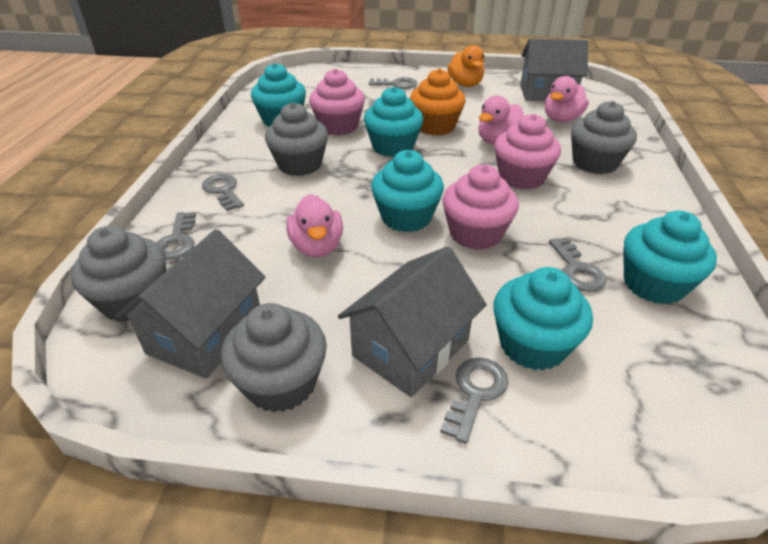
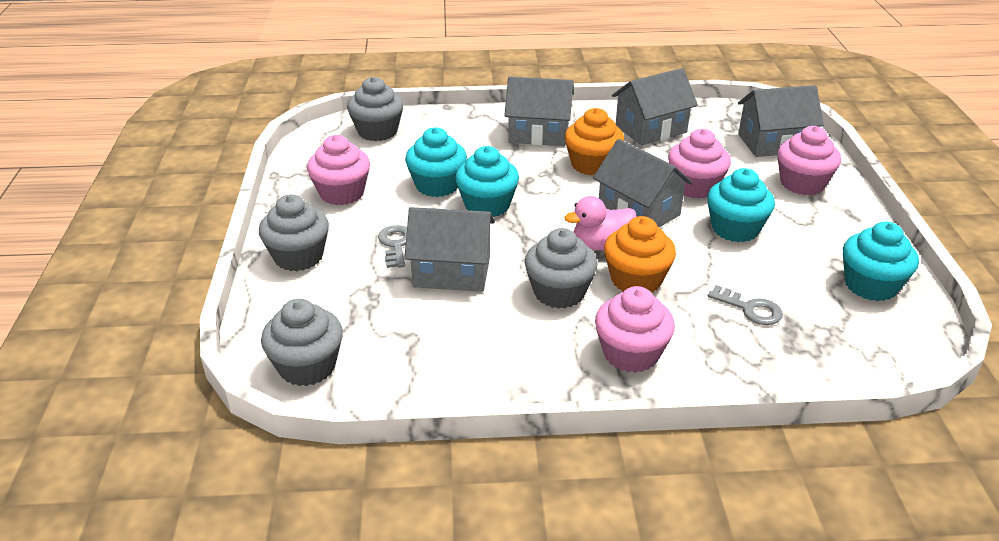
grey house: [115,229,265,379] [338,246,487,397] [520,39,588,101] = 3 -> [404,207,495,292] [504,76,574,146] [593,139,693,227] [612,68,698,145] [738,85,824,157] = 5
grey key: [156,212,196,260] [202,174,244,211] [369,77,417,89] [440,357,508,444] [549,237,606,292] = 5 -> [378,225,407,268] [707,285,783,325] = 2
orange cupcake: [410,69,466,136] = 1 -> [564,108,624,176] [604,216,676,293] = 2
orange duck: [447,45,484,87] = 1 -> none = 0
pink cupcake: [309,68,365,135] [442,165,519,250] [495,114,561,190] = 3 -> [307,135,370,205] [595,286,675,373] [668,129,731,199] [777,126,841,195] = 4
pink duck: [286,194,343,257] [478,96,524,144] [545,76,589,122] = 3 -> [564,196,637,250] = 1
turquoise cupcake: [251,63,306,127] [364,87,423,157] [371,150,444,232] [493,267,593,371] [623,211,717,305] = 5 -> [405,127,467,197] [455,146,519,217] [707,168,775,242] [843,221,919,301] = 4

